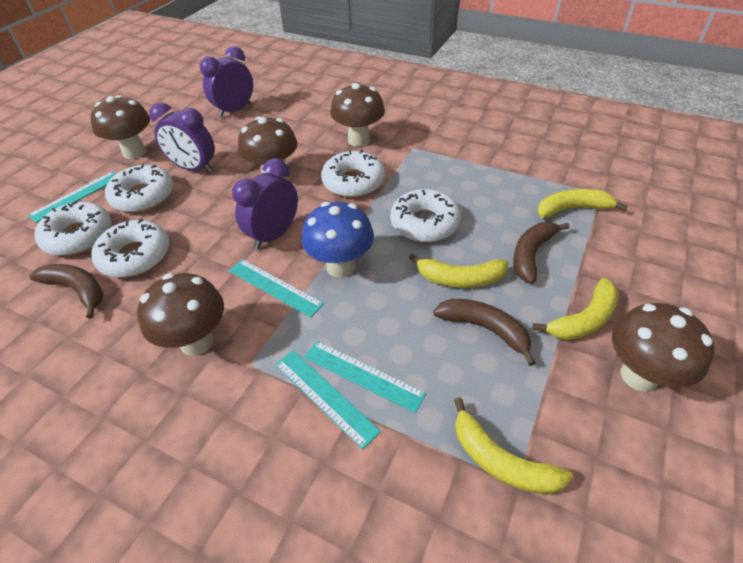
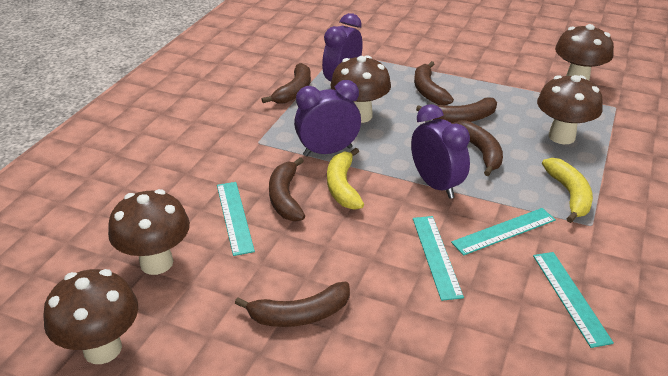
blue mushroom: [302,202,374,278] = 1 -> none = 0
brown banana: [30,264,104,319] [433,299,536,366] [513,222,570,284] = 3 -> [235,282,350,327] [262,63,311,104] [269,157,305,221] [414,61,454,105] [416,97,497,123] [452,120,503,176] = 6
white donut: [35,201,112,256] [91,219,169,277] [105,164,174,213] [321,150,385,198] [390,189,461,242] = 5 -> none = 0
yellow banana: [409,253,508,288] [454,397,573,494] [532,278,619,340] [537,189,628,218] = 4 -> [327,148,364,210] [542,158,593,223] = 2

